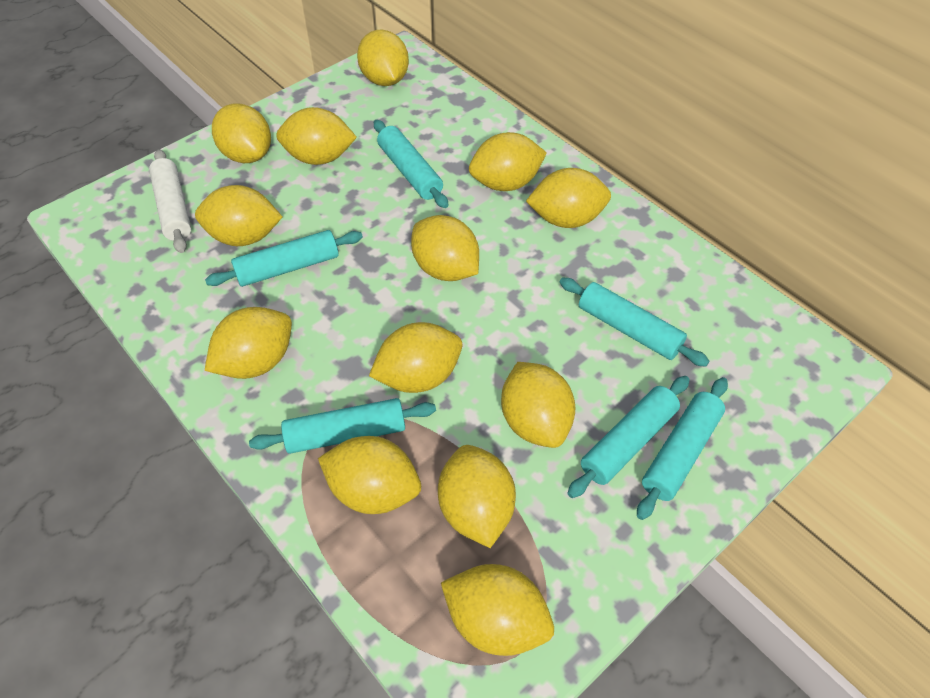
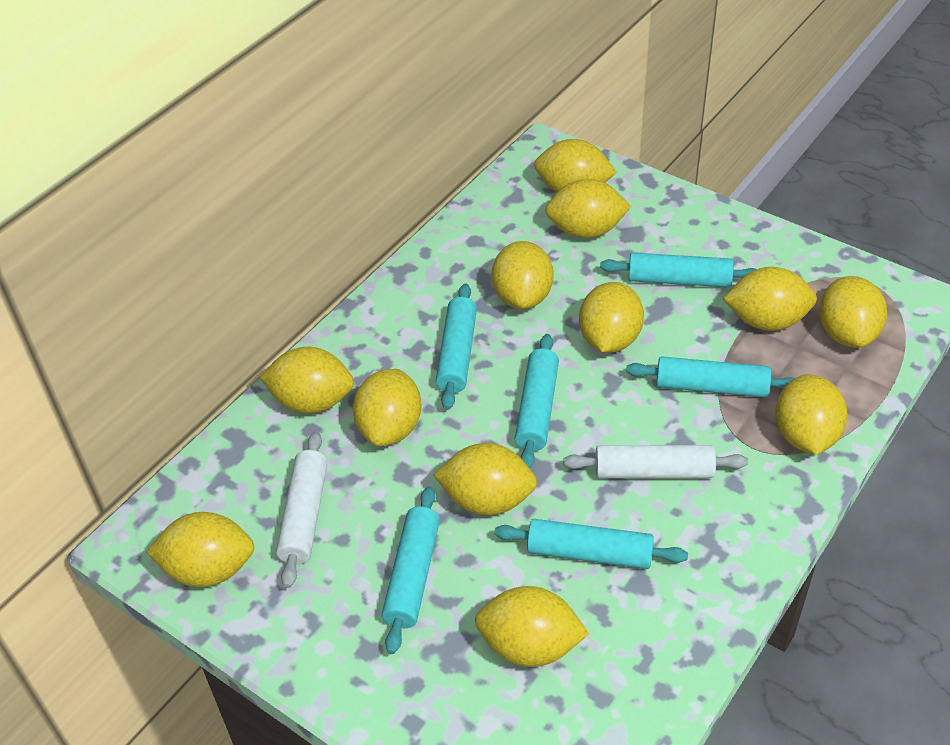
white rolling pin: [149,149,191,253] = 1 -> [276,431,327,588] [563,445,748,478] = 2
yellow lemon: [195,185,282,246] [205,307,292,379] [212,104,271,163] [276,107,357,165] [318,436,421,514] [357,29,409,86] [369,322,462,393] [411,215,479,281] [438,445,516,548] [441,564,554,656] [469,132,547,191] [501,362,575,448] [526,168,611,228] = 13 -> [146,512,255,587] [259,347,354,414] [353,369,422,446] [433,443,537,515] [475,586,589,667] [491,241,554,309] [534,139,617,192] [545,179,631,238] [579,282,644,353] [723,267,817,331] [775,374,848,455] [819,276,887,348] = 12

